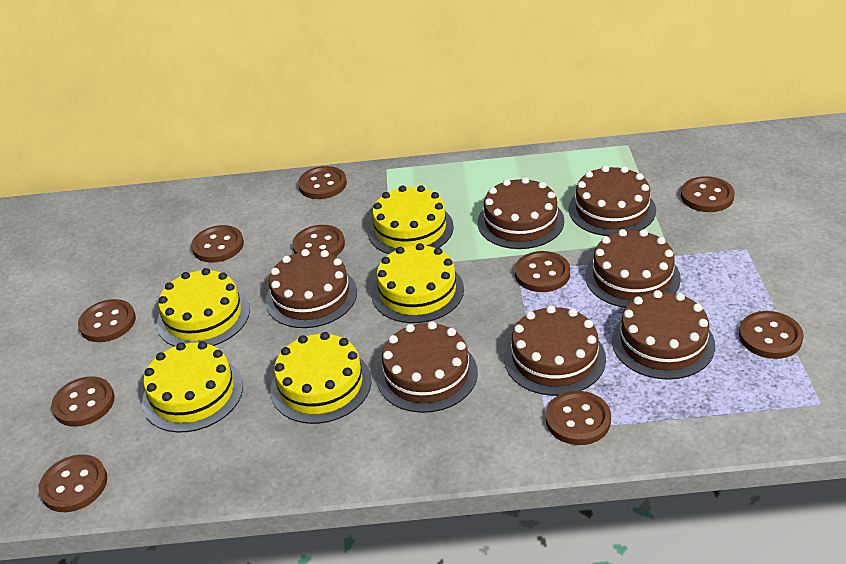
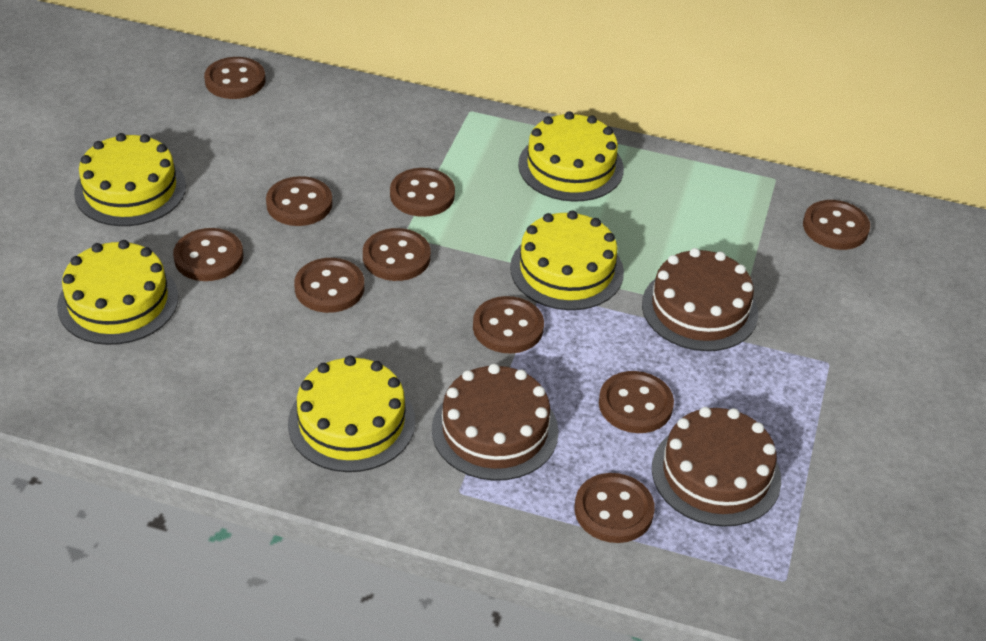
brown cake: [265,249,357,328] [376,321,478,413] [478,177,564,249] [504,305,606,396] [568,165,656,236] [585,229,681,308] [612,290,715,380] = 7 -> [432,364,559,481] [642,248,758,351] [652,407,781,527] = 3

